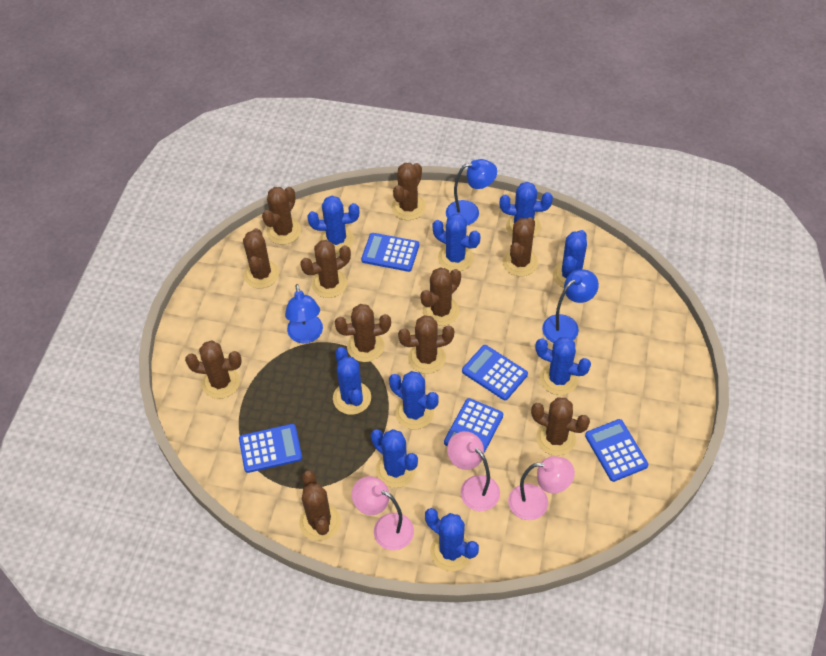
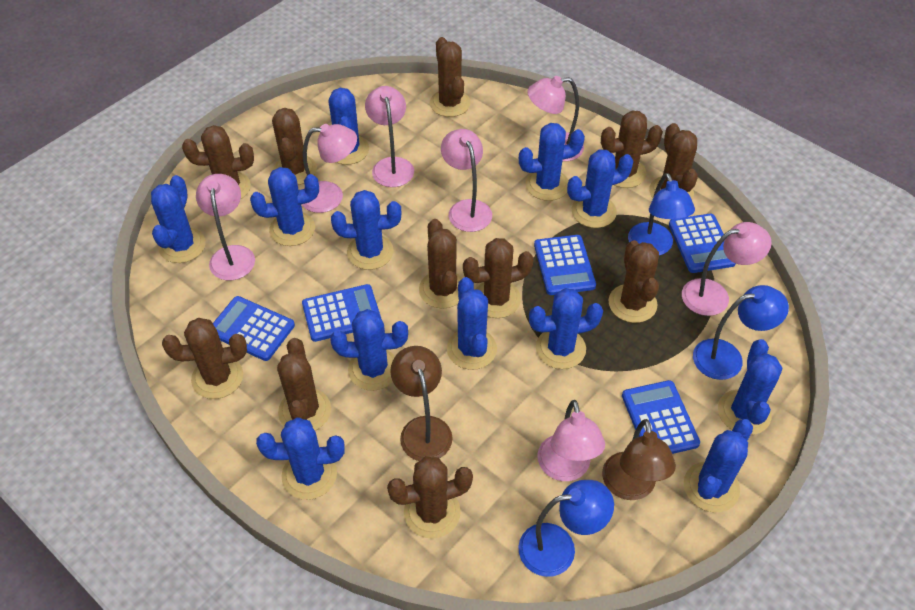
blue cactus: [307,196,359,254] [333,347,371,415] [371,429,418,488] [389,371,438,430] [425,508,479,571] [432,214,481,271] [500,182,553,238] [535,337,591,395] [553,230,587,288] = 9 -> [151,175,206,263] [250,167,319,246] [256,417,344,500] [329,88,369,165] [330,309,408,391] [331,190,401,270] [447,277,497,370] [519,123,585,201] [529,288,603,369] [567,150,633,228] [684,419,753,512] [718,339,782,435] = 12
brown lamp: none = 0 -> [390,346,452,461] [602,419,676,500] = 2
pink lamp: [352,476,414,550] [447,431,500,511] [508,456,575,520] = 3 -> [196,174,255,280] [302,124,357,213] [365,86,414,187] [441,129,492,232] [527,76,584,161] [538,400,605,481] [682,222,772,316] = 7

